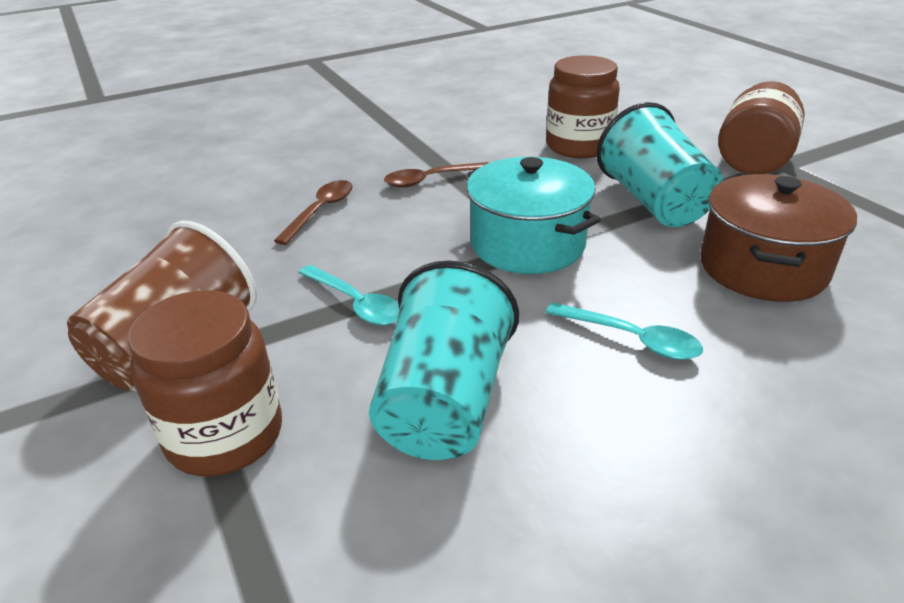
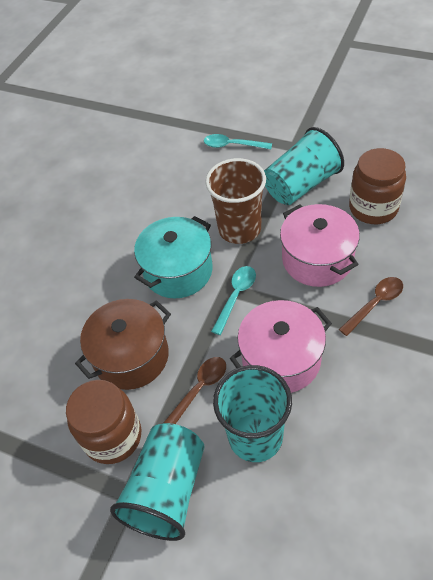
brown jar: [127,290,282,476] [546,55,620,158] [718,81,805,175] = 3 -> [66,380,141,464] [349,148,406,224] = 2
pink pot: none = 0 -> [230,300,332,393] [280,204,360,287] = 2
turquoise cup: [369,260,519,460] [596,102,723,227] = 2 -> [110,423,204,541] [213,365,292,462] [264,127,344,205] = 3

